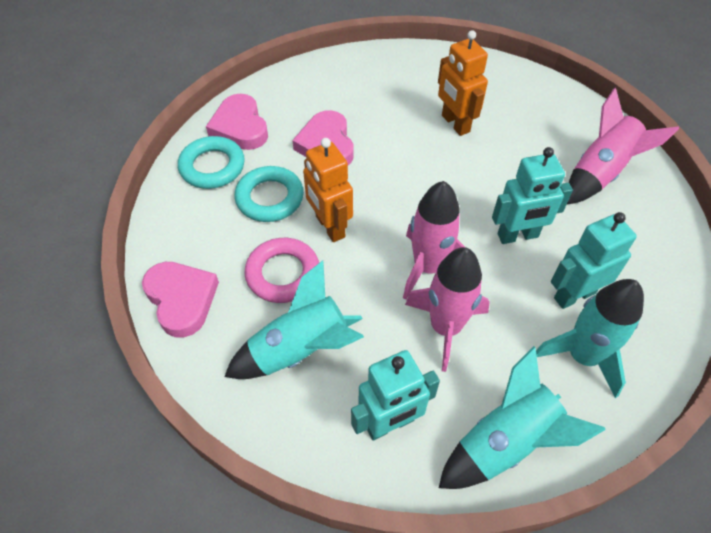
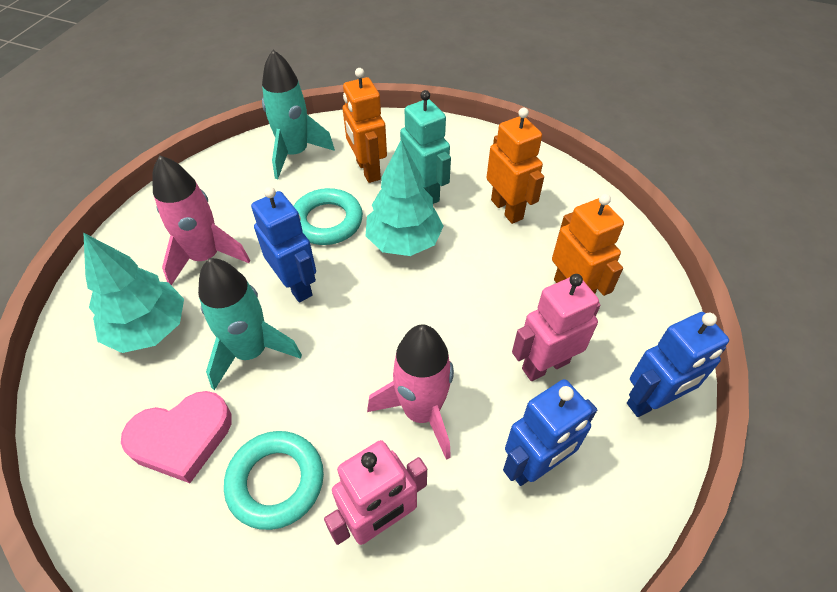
blue robot: none = 0 -> [251,187,316,302] [503,379,597,486] [627,312,729,417] = 3
orange robot: [303,138,353,242] [438,30,488,136] = 2 -> [343,68,387,183] [486,108,544,224] [552,194,624,296] = 3
pink heart: [142,262,219,338] [206,94,268,150] [292,110,353,165] = 3 -> [121,391,232,483] = 1
pink ring: [244,238,319,303] = 1 -> none = 0
pink robot: none = 0 -> [324,440,427,545] [512,274,601,381] = 2
pink rocket: [403,181,465,300] [405,247,490,372] [567,88,679,204] = 3 -> [152,155,250,285] [367,324,454,460] = 2
turquoise robot: [351,350,440,441] [492,147,573,244] [551,212,637,309] = 3 -> [400,90,451,204] = 1
turquoise rocket: [224,261,364,379] [439,346,606,489] [536,279,644,398] = 3 -> [198,258,302,390] [262,50,335,179] = 2
turquoise tree: none = 0 -> [83,233,184,353] [366,140,444,256] = 2

